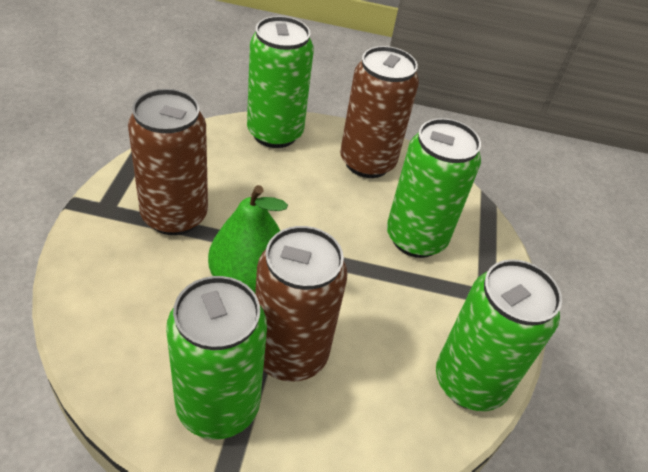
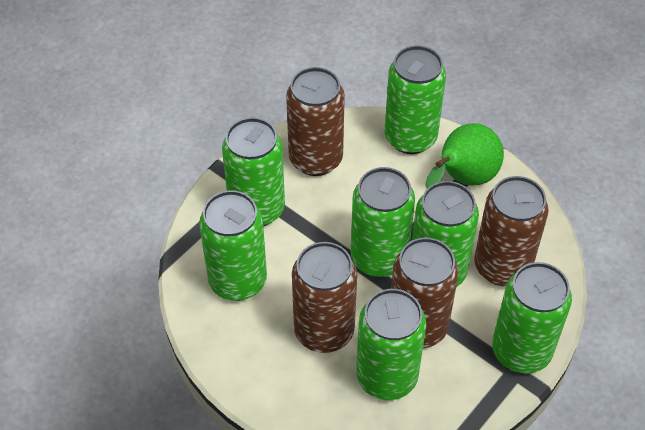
brown can: [128,89,208,235] [255,226,348,382] [340,46,419,178] = 3 -> [286,67,345,176] [292,242,357,353] [391,238,459,348] [474,176,549,286] = 4
green can: [166,276,267,439] [247,16,314,148] [387,118,481,258] [436,259,562,411] = 4 -> [199,190,267,301] [222,117,285,226] [351,167,415,277] [356,289,426,400] [385,46,446,154] [412,181,479,287] [492,262,572,373] = 7

